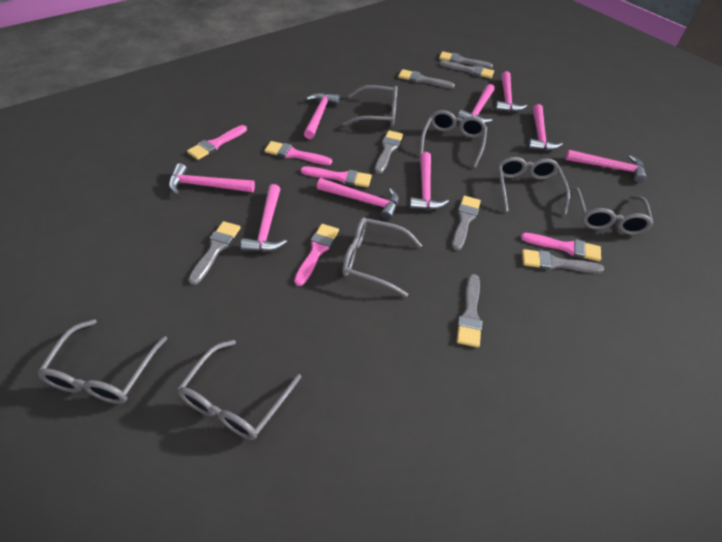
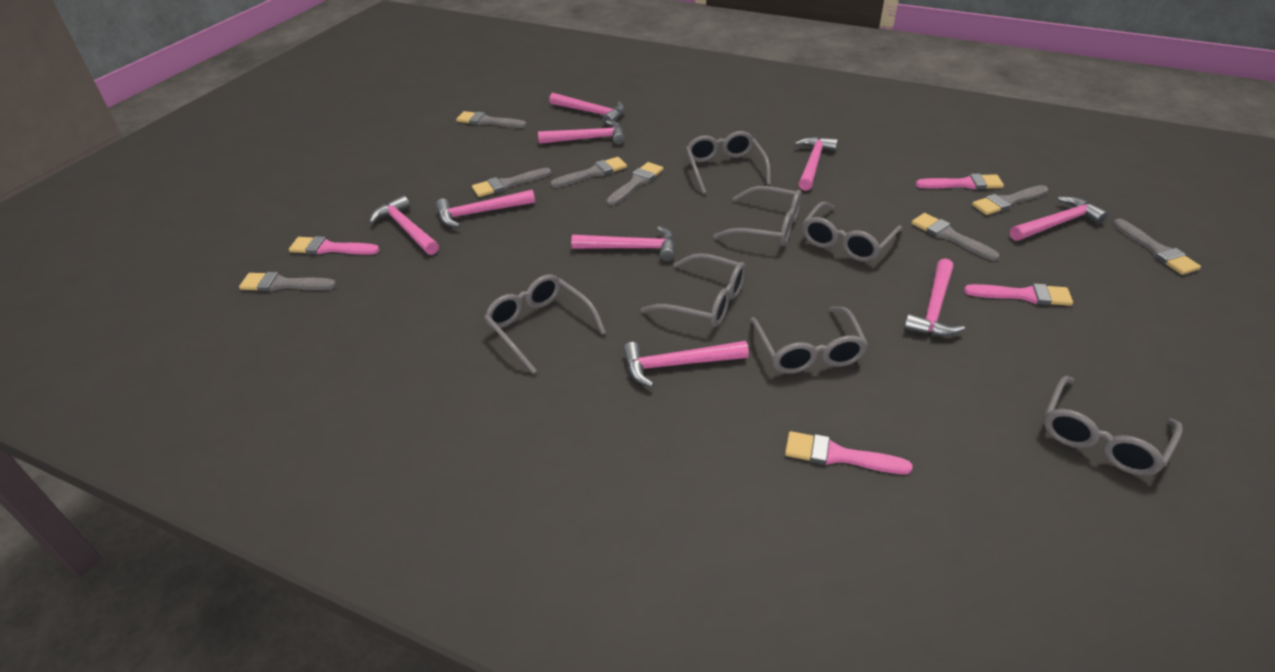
pink brush: [187,125,247,160] [264,141,332,165] [294,224,339,286] [301,166,372,187] [521,233,601,262] = 5 -> [289,236,380,255] [785,431,912,474] [915,174,1004,190] [964,283,1073,306] = 4

